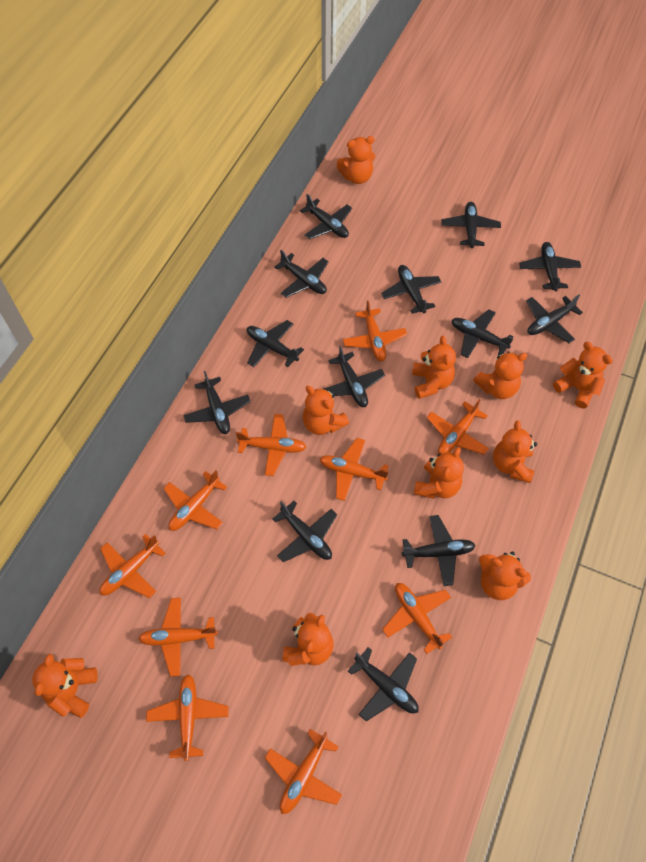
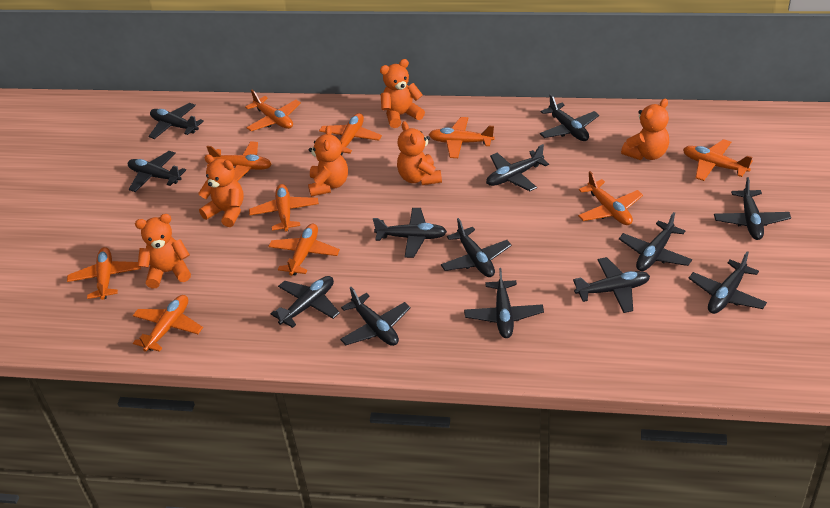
orange teddy bear: [32,654,97,718] [282,613,334,666] [303,386,349,435] [337,136,375,184] [412,336,456,399] [414,447,464,499] [473,352,528,399] [479,552,531,600] [493,420,537,483] [553,342,613,408] = 10 -> [135,214,191,288] [198,154,244,227] [308,126,348,197] [380,59,425,128] [397,121,442,185] [621,99,669,160] = 6

